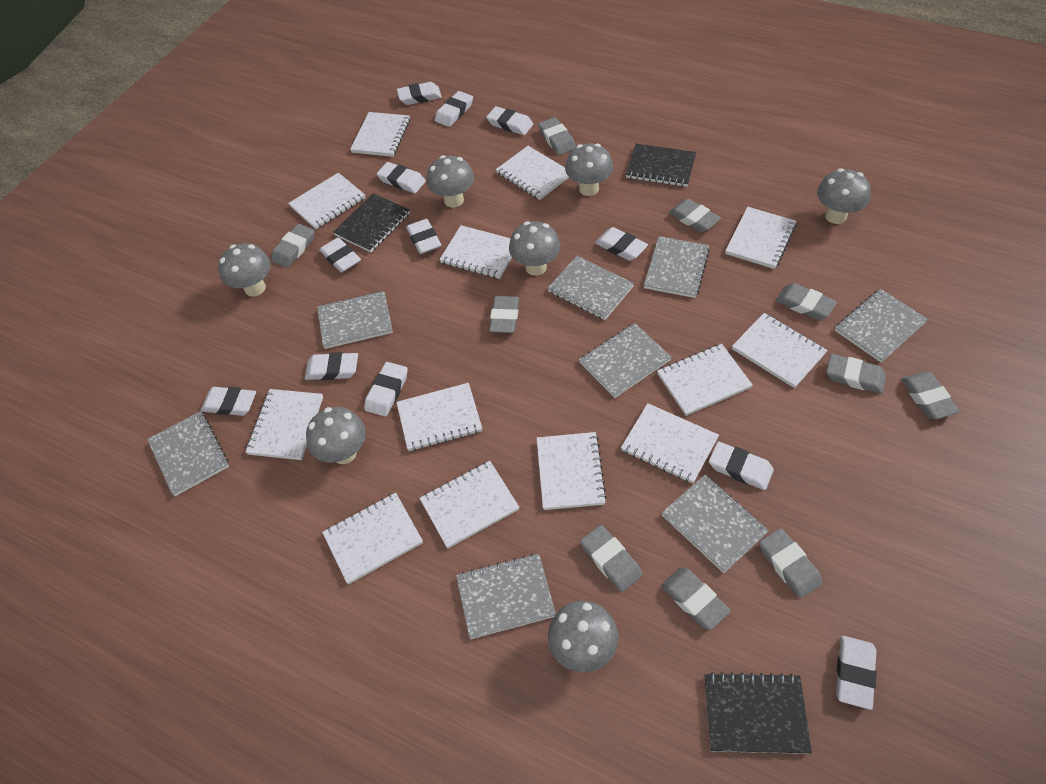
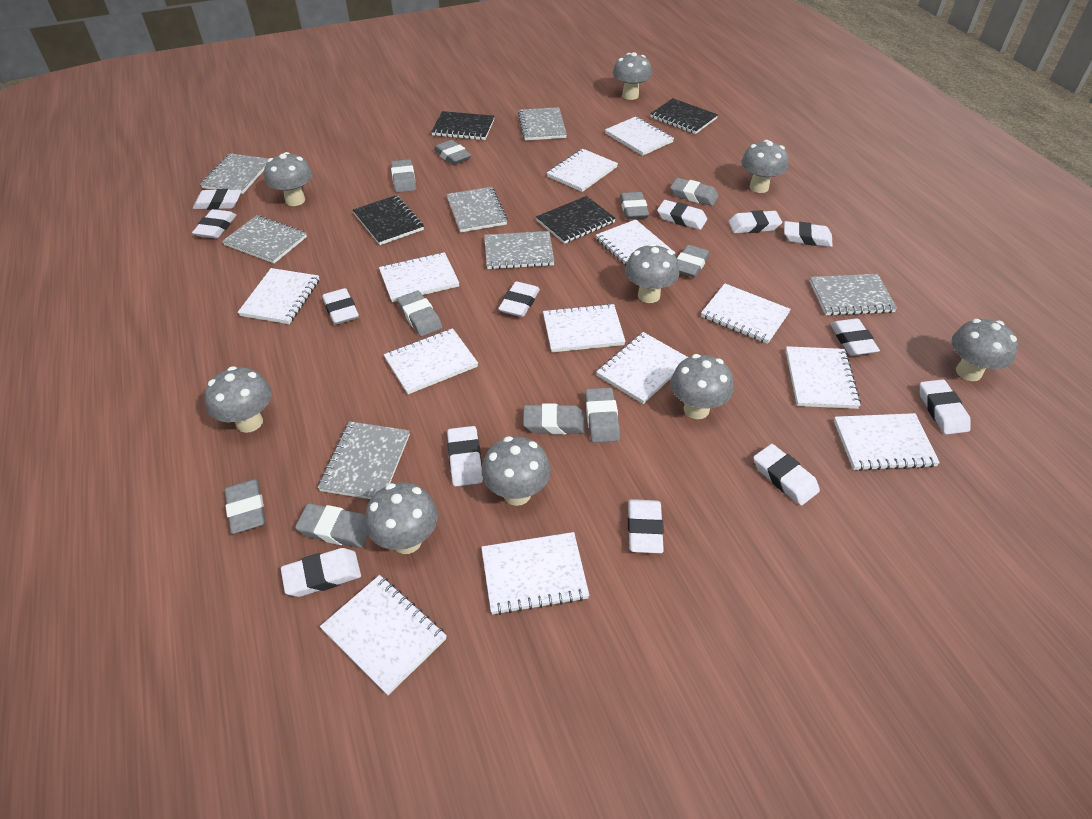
black notebook: [333,193,410,252] [626,144,696,187] [704,672,812,754] = 3 -> [353,195,424,245] [431,111,495,140] [536,196,616,244] [650,98,718,134] = 4
grey mushroom: [218,243,271,297] [306,407,366,464] [427,155,474,207] [509,221,560,276] [548,601,618,672] [565,144,613,196] [817,168,871,224] = 7 -> [205,366,272,433] [264,152,313,206] [365,483,438,554] [482,436,551,506] [613,52,652,100] [625,243,679,303] [670,354,733,419] [741,140,788,193] [952,319,1018,381] = 9
grey notebook: [147,411,229,496] [317,291,393,349] [456,554,556,639] [548,256,634,320] [579,323,672,398] [644,236,710,298] [662,475,769,573] [835,289,928,362] = 8 -> [200,153,269,194] [222,215,307,263] [318,421,410,499] [446,187,508,233] [484,231,555,269] [518,107,567,141] [810,274,897,316] = 7
white eraser: [201,387,256,416] [305,352,358,380] [319,237,361,272] [364,362,408,416] [377,162,426,193] [397,82,442,105] [406,219,441,254] [435,91,473,127] [486,106,533,135] [595,227,648,261] [709,442,774,490] [836,636,877,710] = 12 -> [192,209,236,239] [193,189,242,210] [281,548,361,597] [322,288,359,325] [447,426,483,486] [498,281,540,317] [628,499,664,553] [657,200,707,230] [729,210,782,233] [753,444,820,505] [784,221,833,247] [830,318,880,356] [920,379,971,435] = 13

